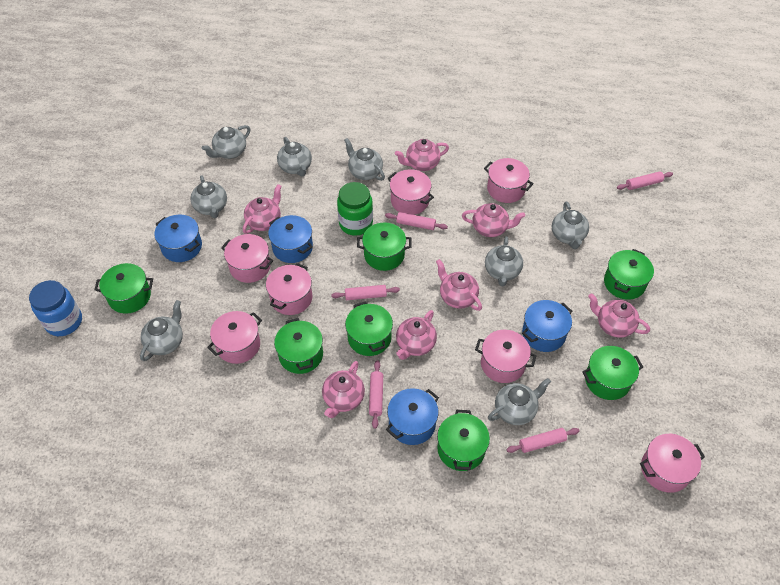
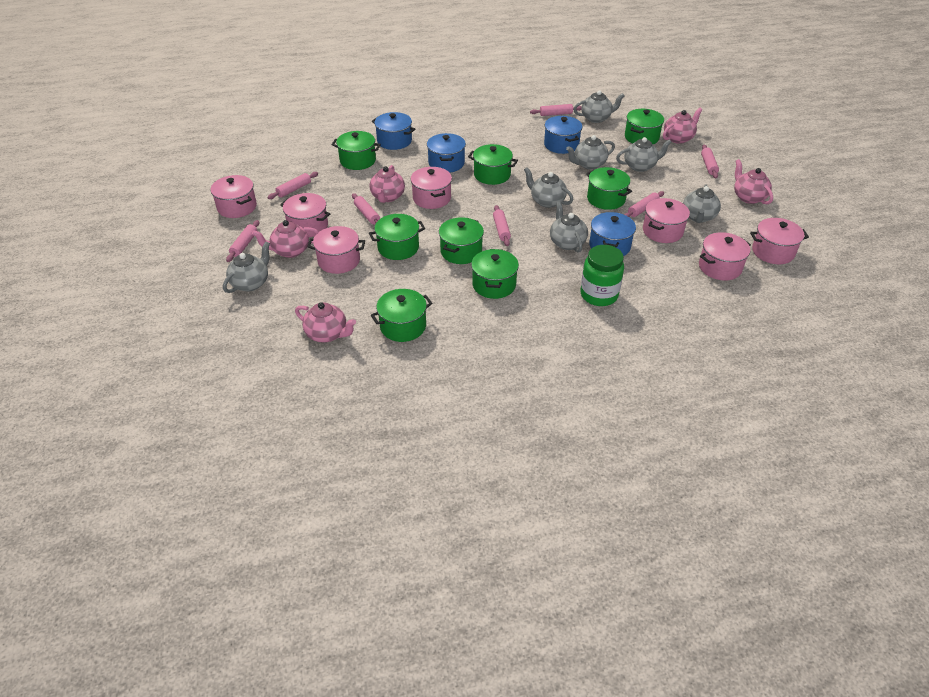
blue jar: [29,280,82,336] = 1 -> none = 0
green pot: [95,263,153,314] [274,318,323,374] [345,301,393,356] [357,222,411,271] [437,410,490,471] [582,346,643,400] [604,249,654,300] = 7 -> [332,131,381,170] [369,214,425,260] [371,289,432,342] [439,217,484,264] [468,144,518,185] [471,249,519,299] [586,167,632,210] [625,109,664,144] = 8
grey teapot: [140,300,183,361] [190,175,227,218] [202,125,250,159] [277,137,312,176] [344,138,385,181] [485,236,523,286] [488,378,551,425] [552,202,589,249] = 8 -> [223,242,270,293] [524,167,573,208] [550,201,588,253] [566,135,615,170] [573,90,624,123] [616,137,672,172] [683,185,721,223] = 7
pink rolling pin: [331,285,400,300] [369,360,383,429] [385,212,448,230] [506,428,580,453] [617,171,673,190] = 5 -> [226,220,259,262] [268,172,318,199] [352,193,380,224] [493,205,511,246] [530,104,582,116] [624,191,664,217] [701,145,719,179] = 7
pink teapot: [243,184,282,234] [322,361,365,418] [395,139,449,171] [396,310,437,360] [436,259,482,311] [462,203,525,237] [588,293,650,338] = 7 -> [252,220,319,258] [295,302,356,343] [369,165,405,203] [663,108,703,144] [734,159,773,204] = 5

